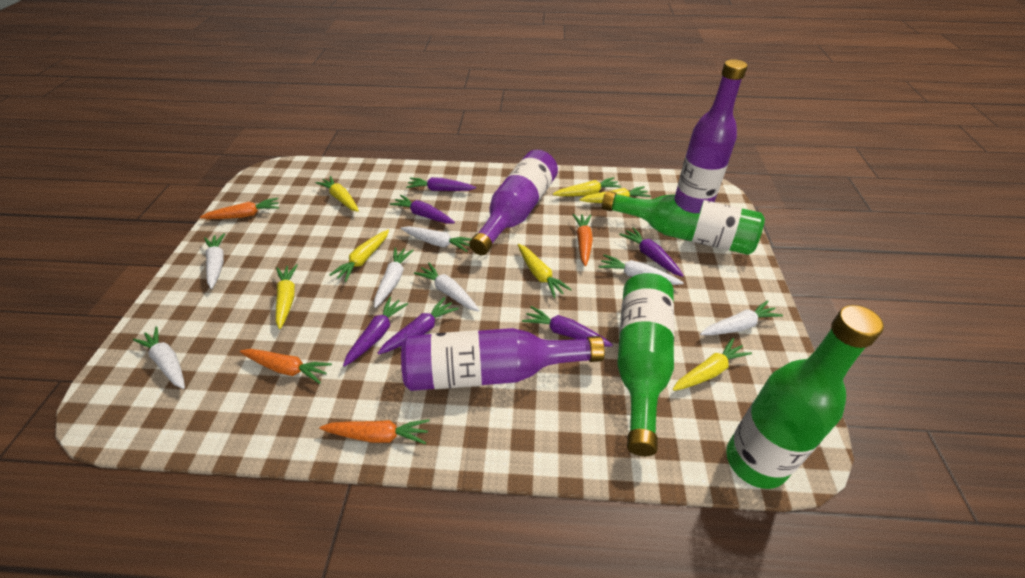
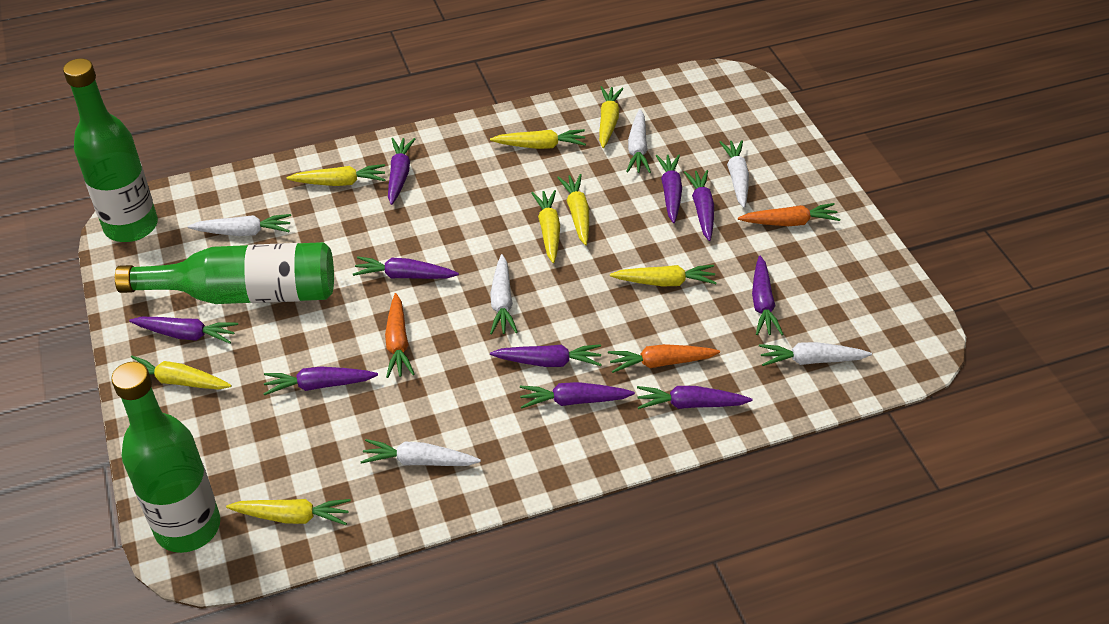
orange carrot: [200,198,279,219] [240,349,332,384] [319,419,430,444] [573,214,593,266] = 4 -> [385,293,415,378] [608,344,720,373] [738,203,840,226] = 3
purple bottle: [401,328,605,391] [469,150,558,255] [676,59,748,202] = 3 -> none = 0
purple carrot: [343,297,408,367] [377,297,459,355] [390,195,455,224] [406,177,476,191] [522,306,613,346] [619,227,684,277] = 6 -> [129,317,238,344] [263,367,378,396] [353,256,459,279] [388,138,415,205] [490,344,602,367] [520,382,635,409] [637,386,752,409] [656,154,682,223] [684,170,714,241] [752,255,783,335] = 10
white carrot: [133,326,185,389] [204,233,225,289] [374,247,414,308] [401,226,471,252] [414,263,479,312] [599,254,684,285] [700,300,783,335] = 7 -> [188,214,291,236] [360,439,481,466] [490,254,518,335] [626,109,651,173] [719,140,749,208] [759,342,872,366] = 6
yellow carrot: [276,264,298,329] [315,176,359,212] [329,230,389,282] [518,244,572,298] [553,177,621,196] [579,186,651,203] [673,338,752,391] = 7 -> [131,355,232,390] [226,499,351,525] [286,164,385,186] [490,129,586,149] [531,190,560,263] [557,174,589,245] [599,86,623,148] [610,265,717,287] = 8

